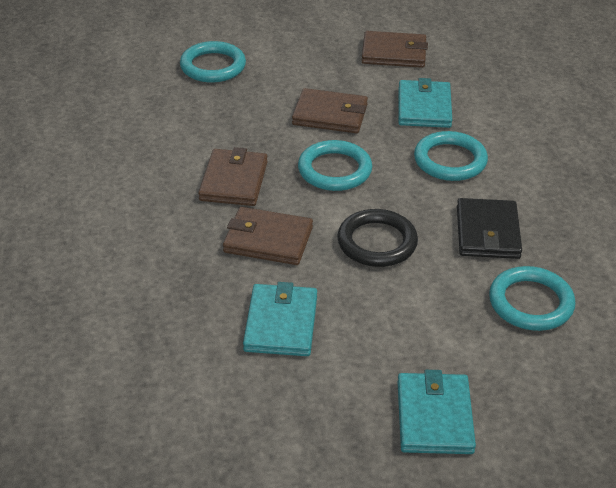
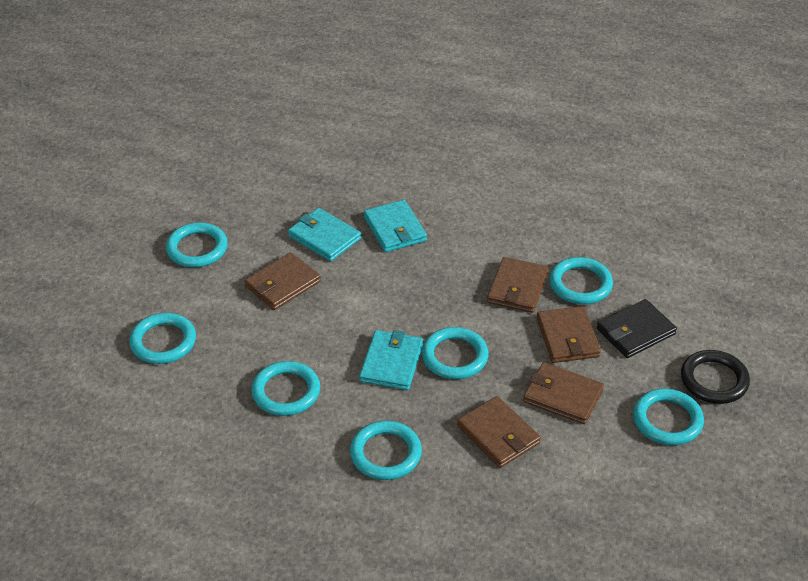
brown wallet: [198,147,268,206] [223,207,313,265] [292,88,368,133] [362,31,428,68] = 4 -> [244,252,321,310] [457,396,541,468] [487,257,548,313] [523,362,604,424] [537,306,601,363] = 5
turquoise ring: [180,41,246,83] [298,140,372,191] [414,131,488,181] [489,266,576,331] = 4 -> [129,313,196,364] [166,222,228,267] [252,361,320,416] [350,421,422,480] [422,327,488,379] [549,257,613,304] [633,389,704,445] = 7

